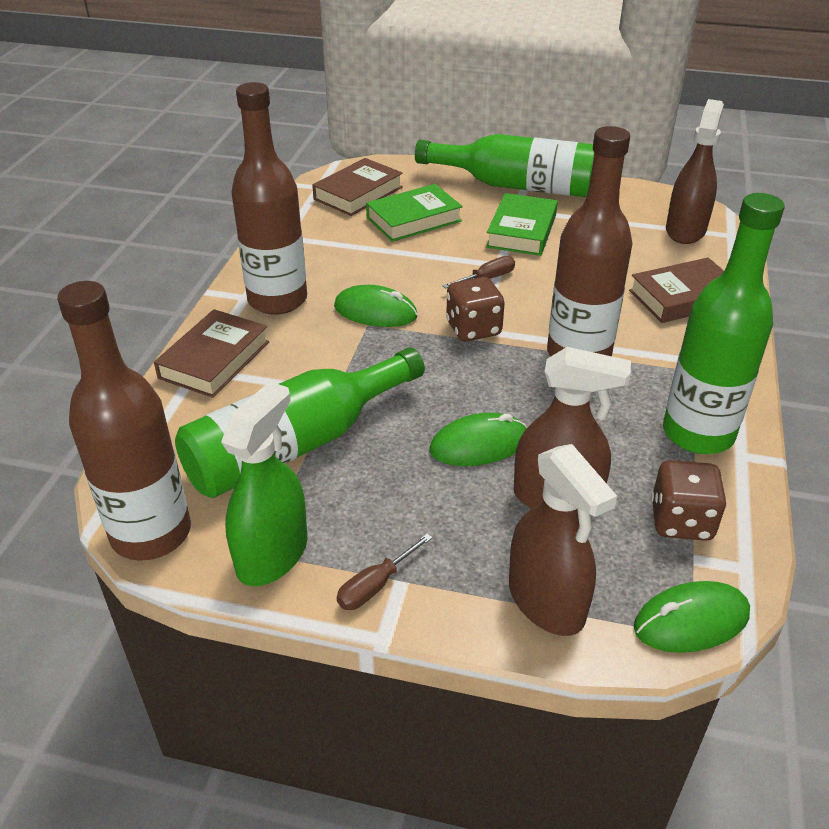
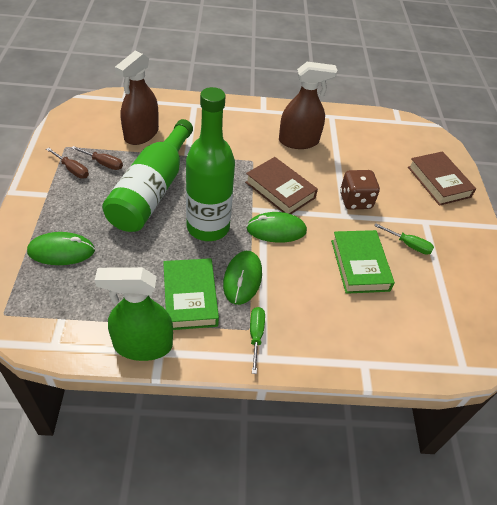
brown book: [154,309,269,398] [312,158,403,216] [629,257,724,323] = 3 -> [245,157,318,214] [408,151,476,206] = 2
brown bottle: [57,281,191,561] [231,82,307,314] [547,126,632,357] = 3 -> none = 0
brown dice: [446,277,505,342] [651,460,727,541] = 2 -> [340,170,380,210] = 1
brown spray bottle: [509,444,617,636] [514,347,631,509] [666,99,724,244] = 3 -> [115,51,159,145] [279,62,338,149] = 2
green bottle: [175,348,425,498] [415,134,594,197] [663,193,784,454] = 3 -> [102,119,193,232] [186,87,235,241] = 2
green screwdriver: none = 0 -> [250,307,265,374] [374,223,434,255] = 2

